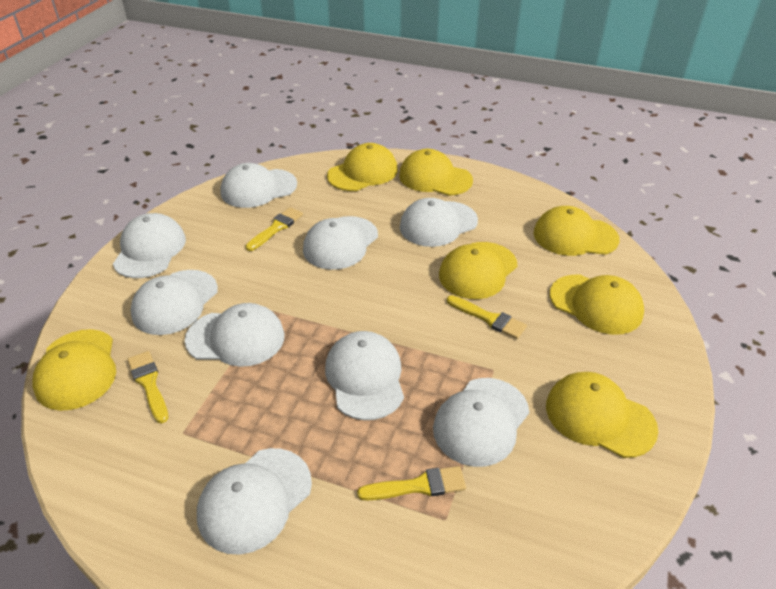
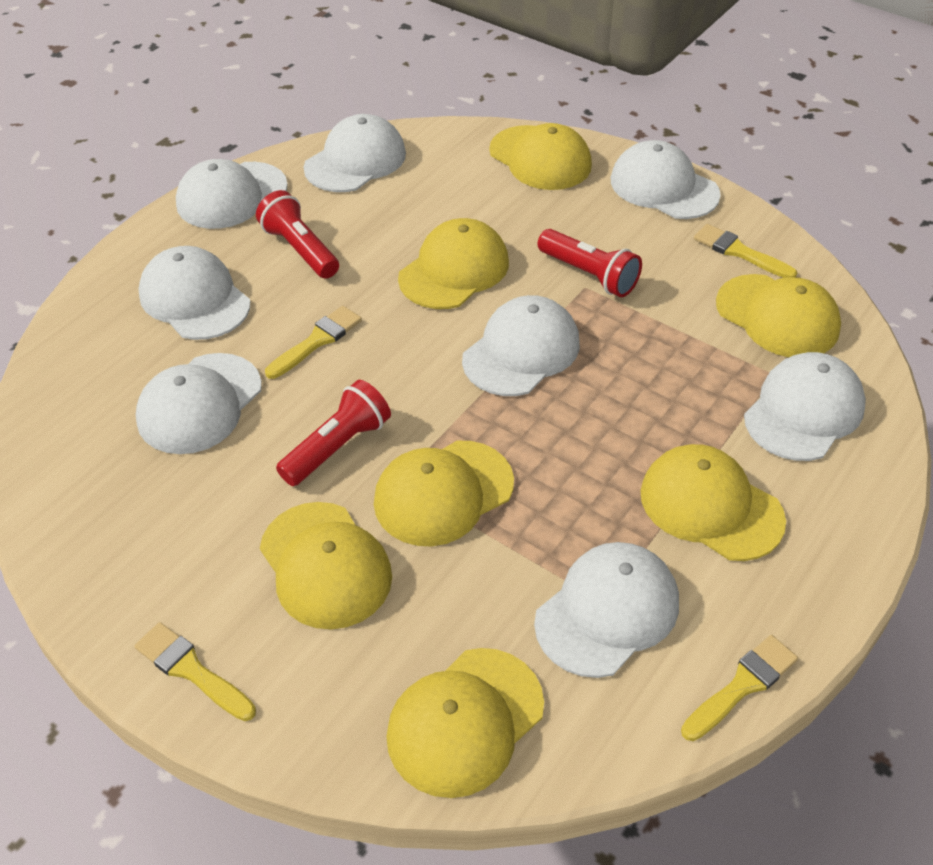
red flashlight: none = 0 -> [256,190,339,279] [276,380,391,486] [538,229,642,297] = 3
white cap: [113,213,186,278] [130,270,218,335] [185,303,285,367] [197,448,312,555] [220,163,297,208] [303,216,378,270] [325,331,404,420] [400,198,478,247] [433,378,529,467] = 9 -> [136,353,262,454] [138,246,250,340] [176,159,288,229] [304,114,406,192] [462,295,580,396] [534,542,679,678] [611,140,721,219] [744,352,866,461] = 8

